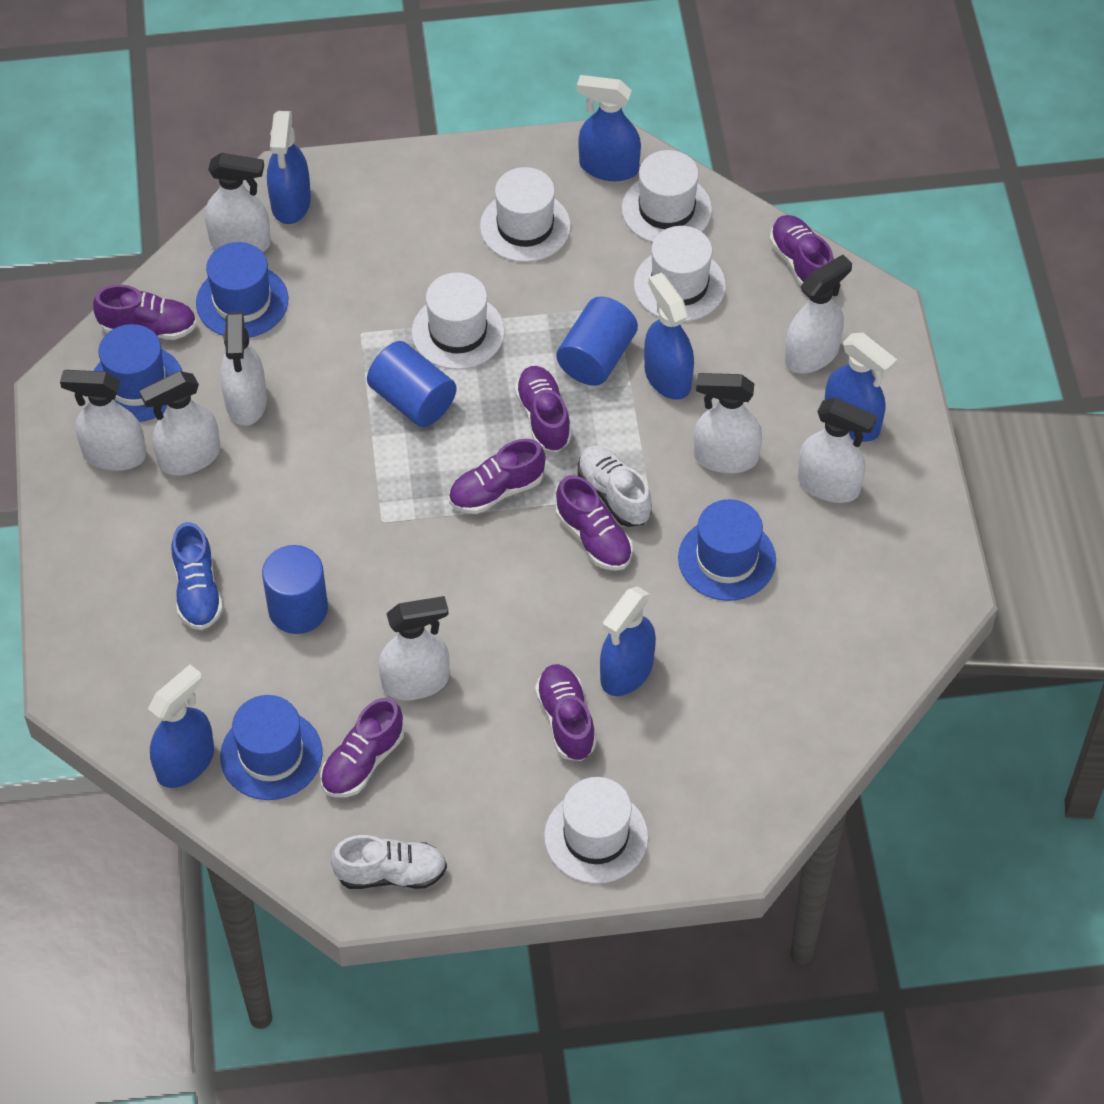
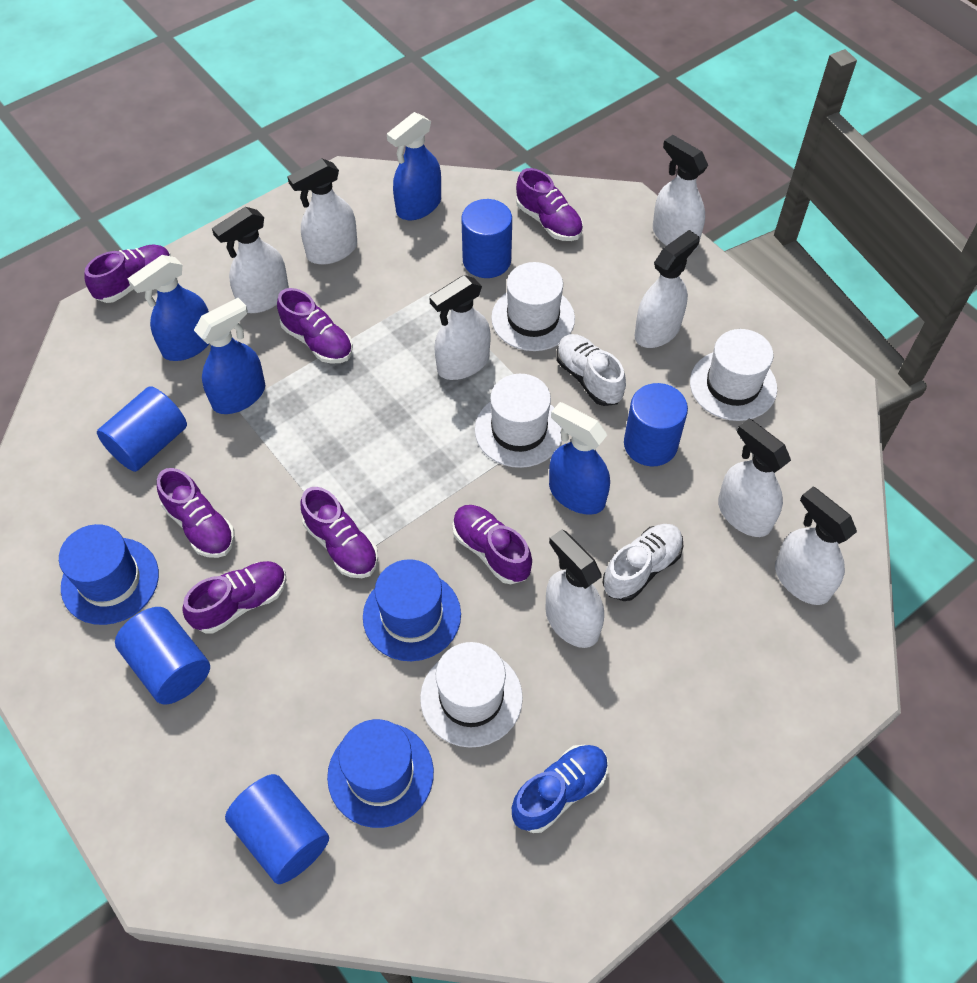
blue cylinder: [262,545,328,634] [367,341,457,427] [557,297,638,386] = 3 -> [97,386,187,472] [115,607,210,705] [225,774,329,884] [461,199,512,278] [624,383,688,467] = 5
blue hat: [94,324,183,422] [196,242,288,338] [220,695,323,800] [678,499,776,601] = 4 -> [59,524,159,625] [327,719,434,828] [363,559,461,661] = 3
blue spray bottle: [148,665,214,788] [267,111,311,224] [577,75,641,181] [600,586,656,696] [644,273,694,400] [825,333,897,442] = 6 -> [127,255,209,361] [194,298,265,414] [387,112,441,220] [549,402,610,515] = 4
white hat: [411,272,505,370] [480,167,571,262] [544,777,648,884] [622,150,712,242] [634,226,726,322] = 5 -> [420,642,523,748] [475,374,562,468] [491,262,575,351] [690,329,777,421] = 4

